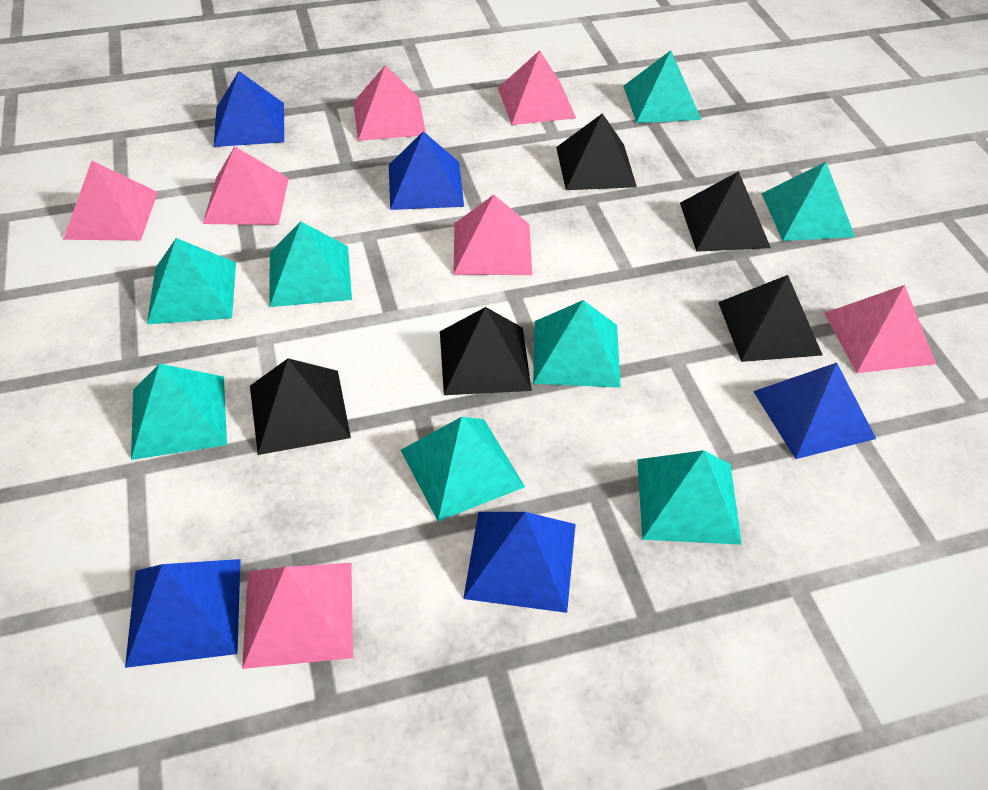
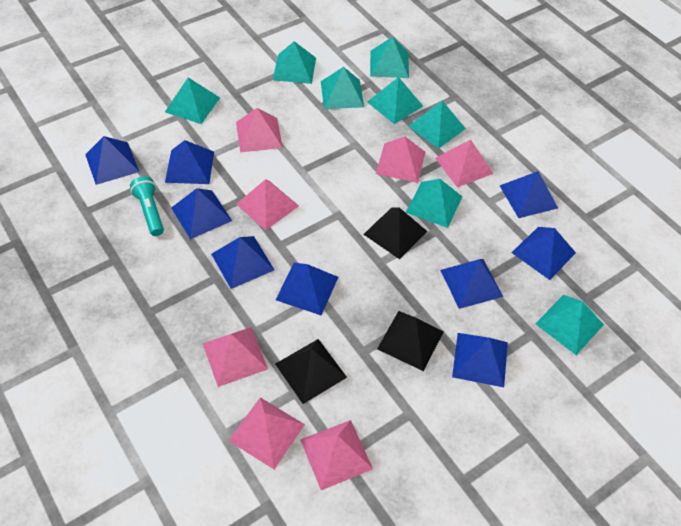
black pyramid: [250,358,351,455] [440,307,532,395] [556,113,637,190] [680,171,771,252] [718,275,823,362] = 5 -> [275,339,347,404] [363,207,427,259] [377,311,444,371] = 3
blue pyramid: [125,559,240,668] [214,71,284,147] [389,131,464,210] [463,512,576,613] [753,363,876,459] = 5 -> [85,136,139,185] [165,140,214,184] [171,188,232,239] [211,236,274,289] [276,263,338,315] [440,259,503,309] [452,333,508,387] [500,171,558,218] [512,227,576,280] = 9
turquoise flashlight: none = 0 -> [130,176,164,236] = 1

